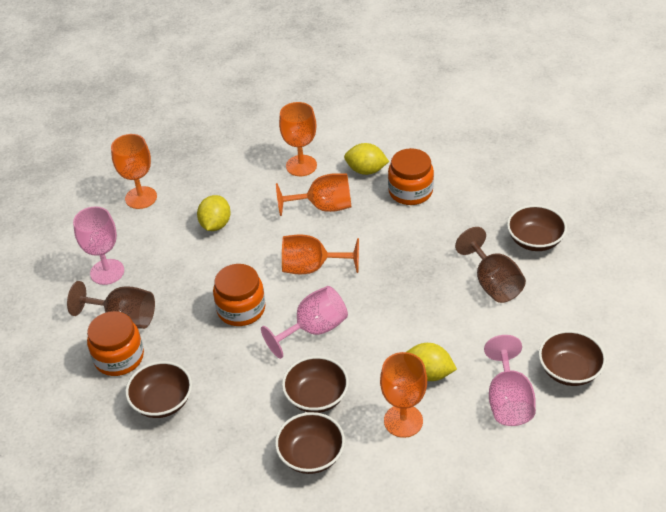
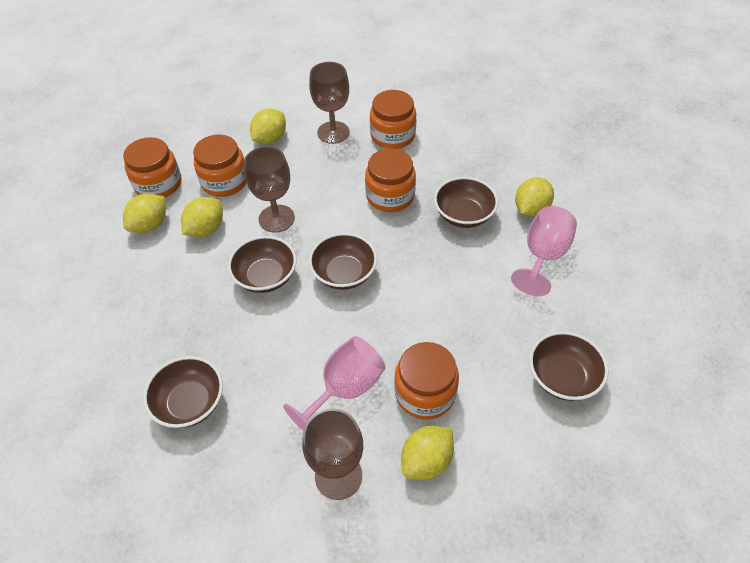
brown goblet: [67,281,155,329] [455,227,526,303] = 2 -> [244,146,295,233] [302,409,363,500] [309,62,350,144] = 3
orange goblet: [111,134,157,209] [276,173,351,216] [279,102,317,176] [282,235,359,274] [380,352,427,438] = 5 -> none = 0
orange jar: [87,311,144,376] [213,264,265,326] [388,148,434,205] = 3 -> [123,137,181,197] [193,134,246,197] [365,148,416,212] [370,90,417,149] [394,342,459,420] = 5
pink goblet: [73,206,124,285] [261,286,348,359] [484,335,536,426] = 3 -> [283,336,386,431] [511,206,577,296] = 2
yellow lemon: [197,195,231,231] [344,143,389,175] [406,343,457,381] = 3 -> [123,193,166,233] [181,197,223,237] [250,108,286,144] [401,426,454,480] [515,177,554,217] = 5

